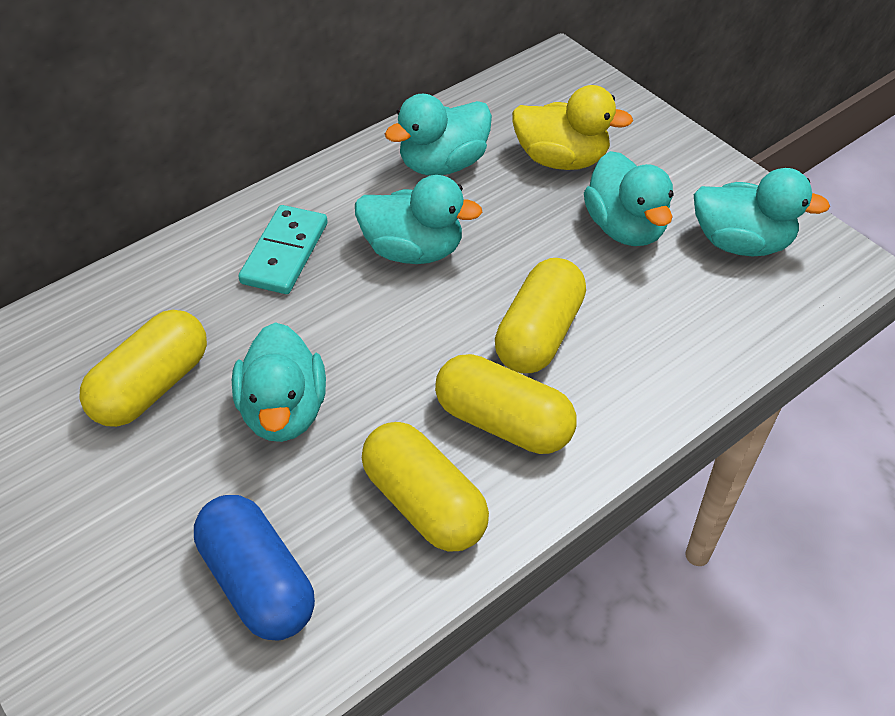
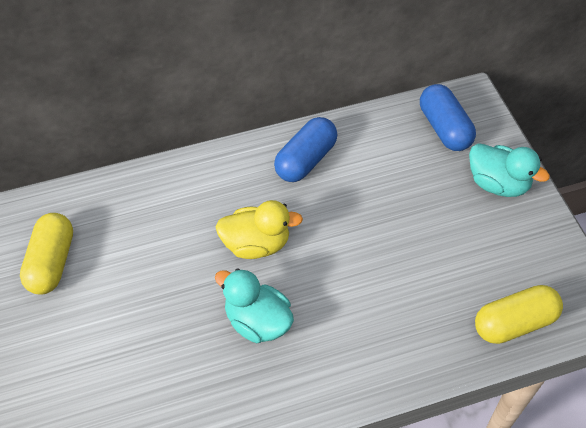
blue capsule: [194,495,315,641] = 1 -> [274,117,337,182] [420,84,476,151] = 2
turquoise domino: [238,205,328,294] = 1 -> none = 0
turquoise duck: [232,322,326,442] [355,175,483,264] [385,94,492,176] [584,151,674,246] [694,168,830,256] = 5 -> [215,268,294,343] [469,143,550,197] = 2
yellow capsule: [80,310,207,427] [362,422,489,552] [435,354,577,454] [495,258,586,373] = 4 -> [20,213,73,294] [475,285,563,344] = 2

